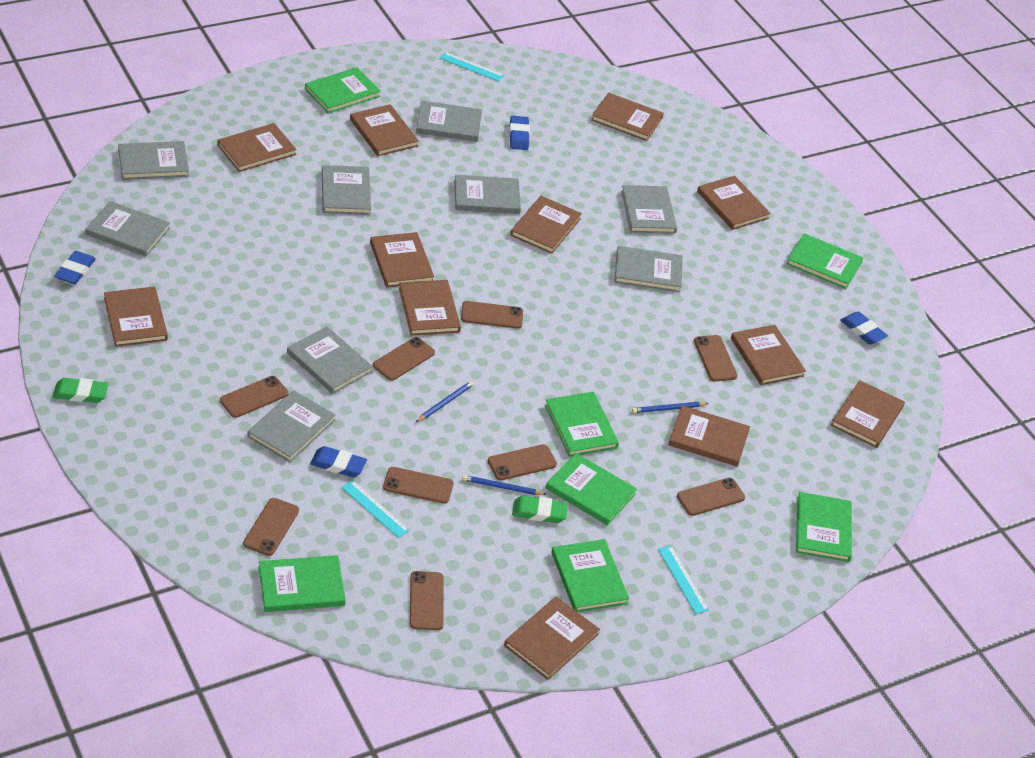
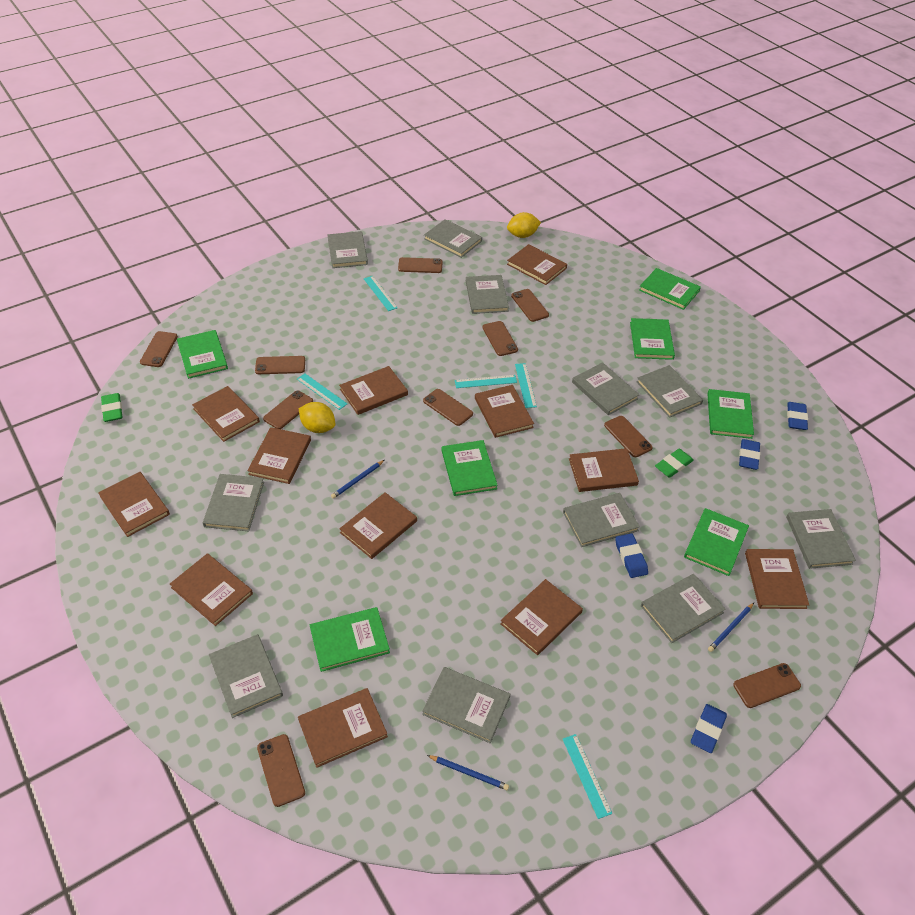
brown phone: [220,376,288,418] [243,498,299,556] [373,337,435,381] [383,467,454,504] [410,571,444,630] [461,301,523,329] [488,444,557,480] [677,478,745,516] [694,335,738,382] = 9 -> [140,331,178,367] [255,356,305,374] [257,734,305,807] [263,390,313,429] [398,257,443,273] [423,389,473,426] [482,321,518,356] [511,289,549,322] [604,416,653,457] [733,663,801,708] = 10
grey book: [85,201,170,257] [118,141,189,180] [247,390,336,462] [287,326,373,394] [322,165,371,215] [416,101,482,142] [454,175,521,214] [614,246,683,292] [621,185,677,234] = 9 -> [203,474,264,532] [209,634,283,718] [328,231,368,268] [422,667,511,743] [424,219,482,258] [466,275,509,314] [563,493,640,547] [572,362,639,415] [637,365,703,418] [641,574,726,643] [786,509,856,569] = 11
turquoise ruler: [341,480,410,538] [440,52,504,81] [658,545,709,614] = 3 -> [297,374,347,410] [364,276,397,311] [455,375,517,388] [515,363,537,408] [563,734,612,819] = 5
yellow lemon: none = 0 -> [299,402,335,433] [507,212,541,238] = 2

